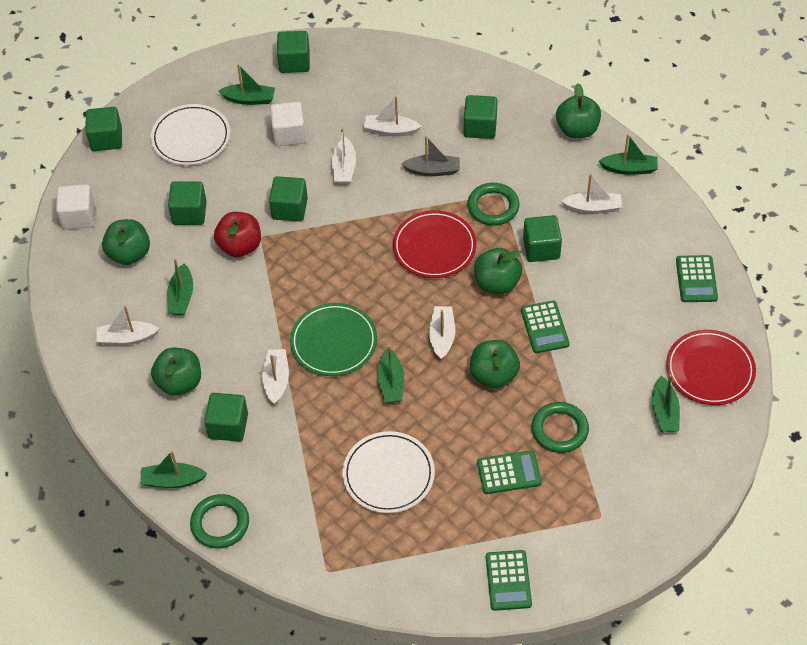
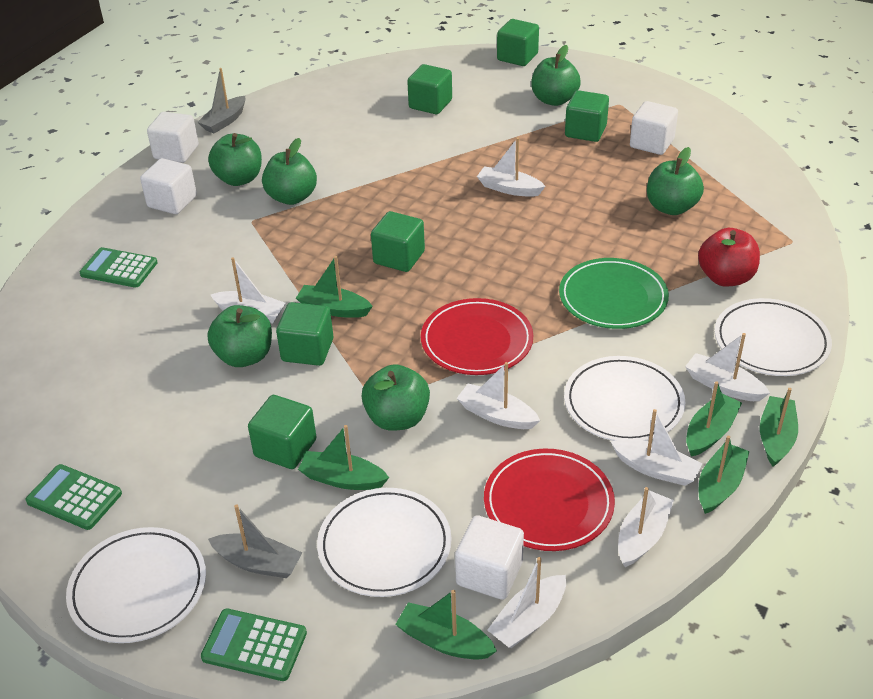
green apple: [102,219,150,265] [151,348,201,396] [470,340,520,388] [474,248,522,294] [556,83,601,138] = 5 -> [207,305,272,367] [208,133,262,186] [262,138,317,205] [362,364,430,431] [531,45,581,106] [647,147,704,215] = 6
green calculator: [477,450,542,494] [486,550,532,611] [521,301,570,353] [676,255,718,302] = 4 -> [25,464,122,530] [80,247,158,288] [201,608,307,681] = 3
green cube: [86,107,122,151] [168,181,207,225] [204,393,248,442] [269,176,308,222] [277,31,310,73] [464,95,498,139] [523,215,562,262] = 7 -> [248,395,316,469] [276,302,334,366] [371,211,425,272] [407,64,452,114] [497,19,539,66] [565,90,609,142] = 6
green ring: [190,494,249,549] [467,183,520,226] [531,402,589,453] = 3 -> none = 0
grey boat: [401,136,460,176] = 1 -> [197,68,246,133] [208,505,302,578] = 2
white boat: [97,306,160,345] [262,349,289,405] [332,128,356,184] [364,96,422,136] [429,306,455,360] [561,174,622,214] = 6 -> [211,257,285,323] [457,362,540,429] [477,138,546,197] [487,557,566,648] [611,409,702,486] [618,487,674,567] [685,333,770,401] = 7
white cube: [56,184,95,229] [270,102,306,146] = 2 -> [140,158,197,214] [147,112,199,163] [455,515,524,600] [630,101,678,155] = 4
white plate: [151,104,230,165] [343,431,435,513] = 2 -> [66,527,206,643] [317,488,452,597] [564,356,685,441] [715,298,832,376] = 4

